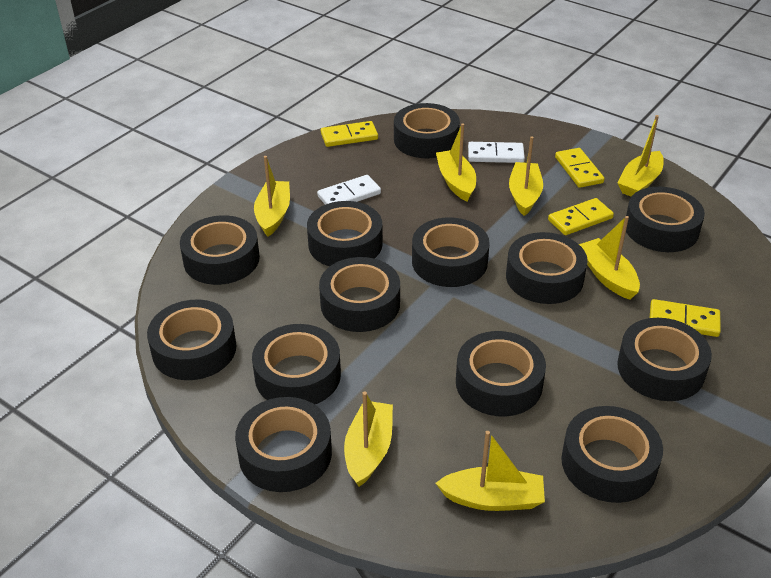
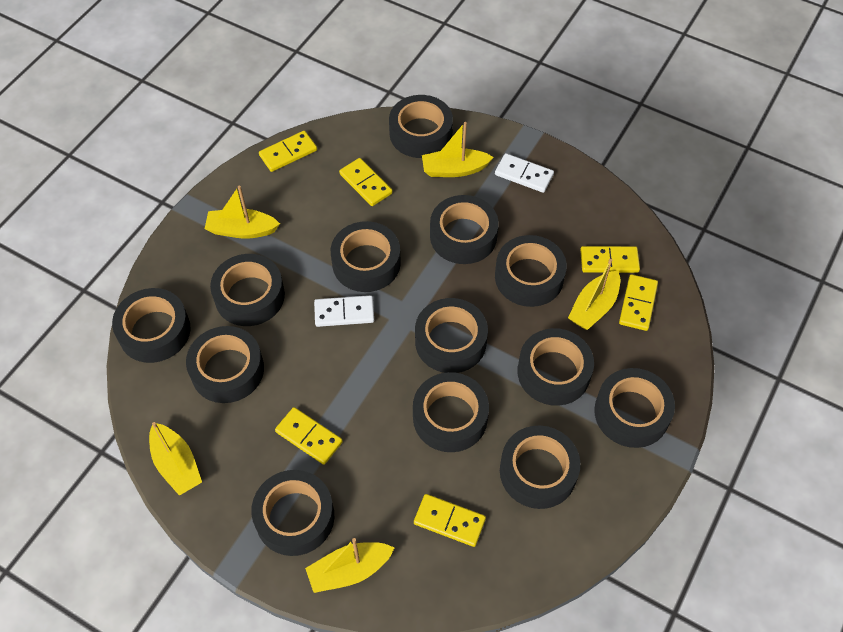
yellow boat: [254,156,290,237] [344,391,393,487] [436,123,476,201] [436,431,545,511] [509,136,543,216] [579,216,640,300] [618,115,664,196] = 7 -> [149,422,202,496] [205,185,280,239] [305,538,395,593] [422,122,494,177] [568,259,620,330] = 5
yellow domino: [321,121,378,147] [548,198,614,235] [555,148,605,188] [650,299,721,337] = 4 -> [259,131,317,172] [275,407,343,465] [339,158,393,206] [414,494,486,547] [580,246,640,273] [619,274,658,331] = 6

